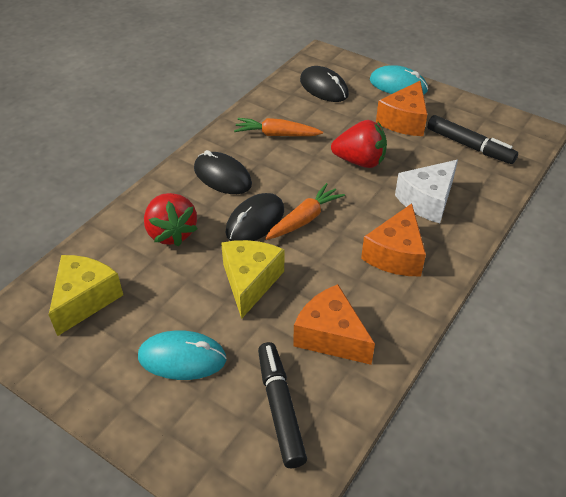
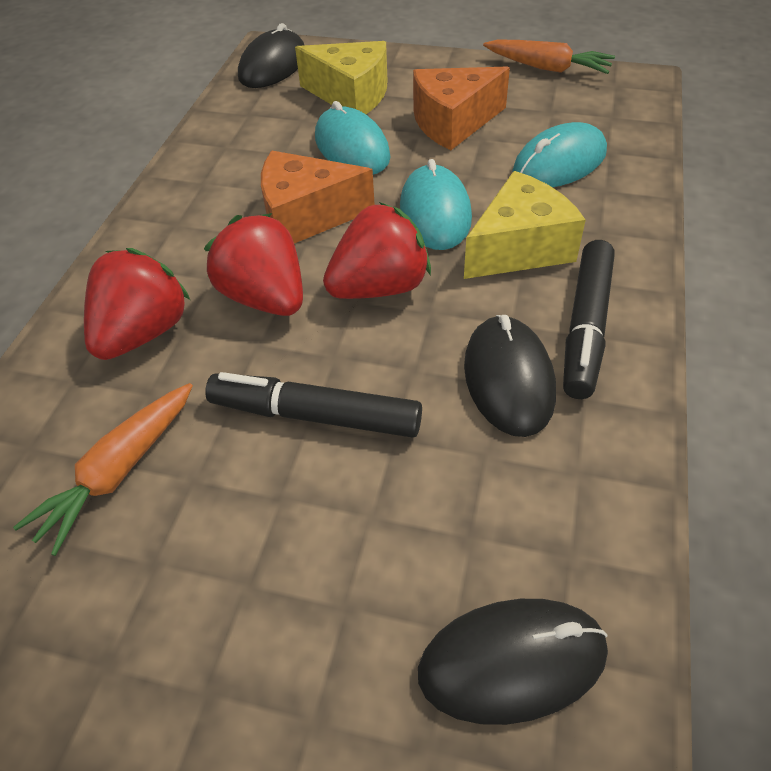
orange cheese: [293,284,375,365] [361,203,426,276] [376,80,427,136] = 3 -> [261,151,375,244] [413,67,510,150] = 2
red strawberry: [144,193,198,247] [331,120,387,168] = 2 -> [84,248,190,360] [204,213,303,316] [323,202,431,299] = 3
turquoise mouse: [138,330,227,380] [370,65,428,95] = 2 -> [315,101,390,174] [400,159,472,250] [512,122,607,187] = 3
white cheese: [395,160,458,223] = 1 -> none = 0

